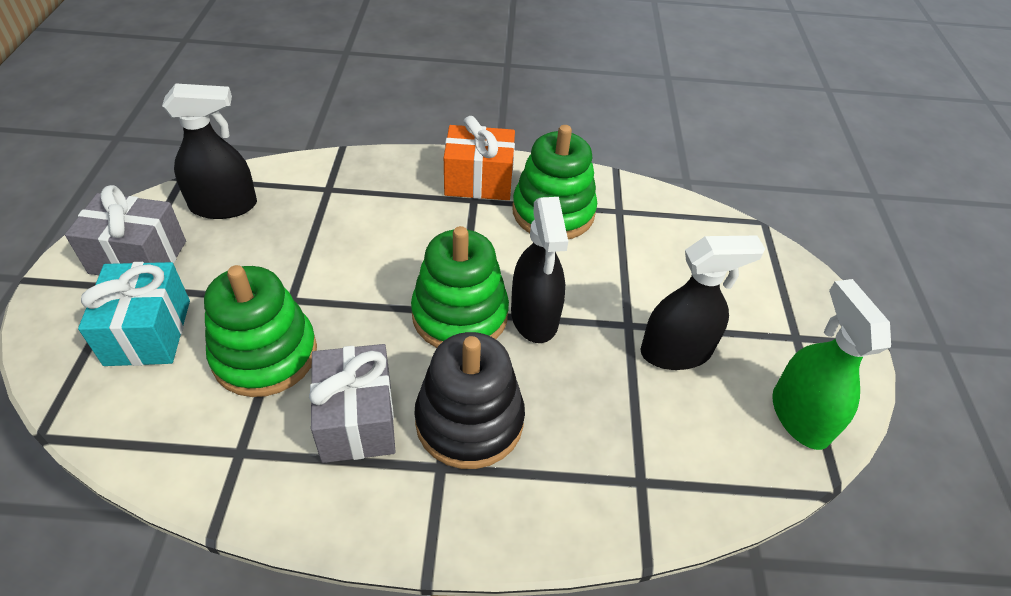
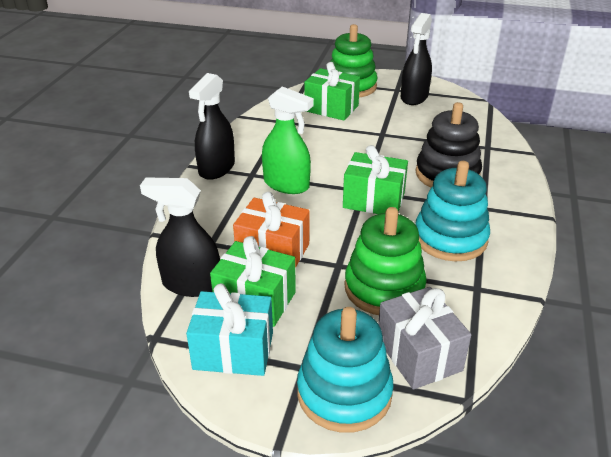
green gift: none = 0 -> [210,236,296,327] [304,62,360,121] [343,145,408,214] = 3
green stacking toy: [204,265,317,397] [411,226,509,348] [512,125,597,239] = 3 -> [330,24,378,97] [345,207,427,315] = 2
grey gift: [65,185,186,275] [309,344,395,463] = 2 -> [378,287,471,390] = 1
turquoise stacking toy: none = 0 -> [297,307,394,433] [415,161,490,261] = 2

